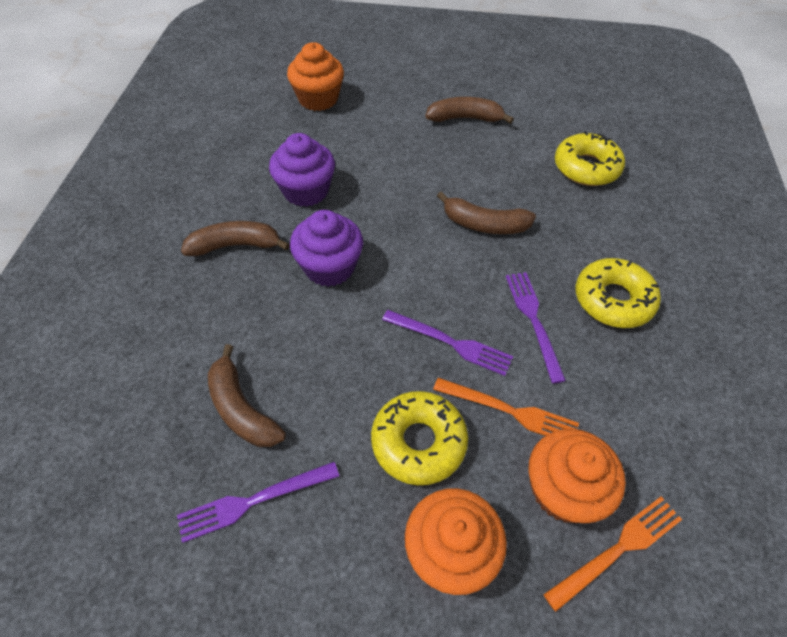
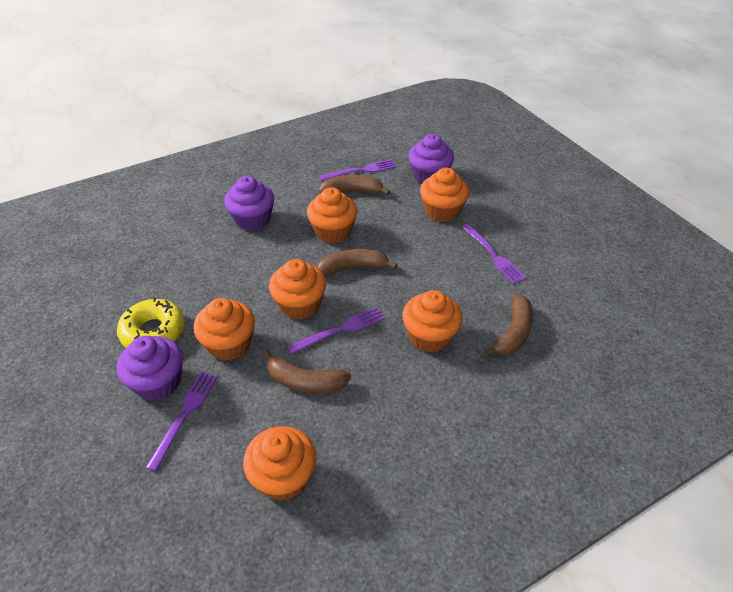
orange cupcake: [287,42,344,111] [405,488,507,595] [528,429,626,523] = 3 -> [193,298,255,361] [243,426,316,501] [269,259,326,320] [307,187,358,243] [402,290,463,353] [420,168,469,222] = 6
orange fork: [433,378,579,436] [543,497,682,612] = 2 -> none = 0
purple cupcake: [269,133,335,207] [290,210,363,287] = 2 -> [117,336,183,401] [224,176,274,231] [408,134,454,184] = 3
purple fork: [177,462,339,543] [382,310,513,376] [506,272,566,383] = 3 -> [146,372,218,471] [287,307,385,354] [319,159,396,181] [462,224,526,284] = 4
yellow donut: [371,391,468,485] [555,131,625,186] [576,258,661,328] = 3 -> [117,297,185,348] = 1

